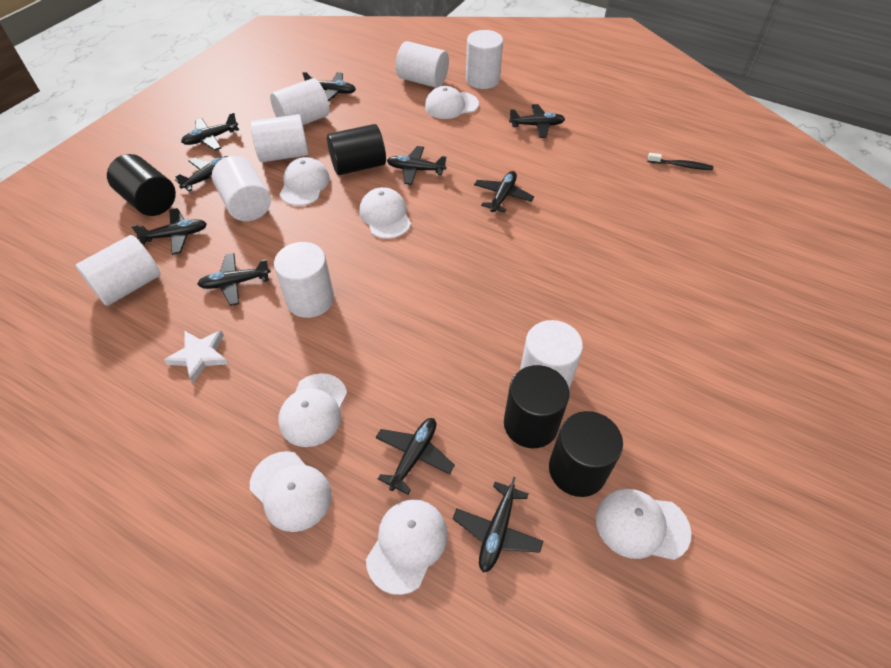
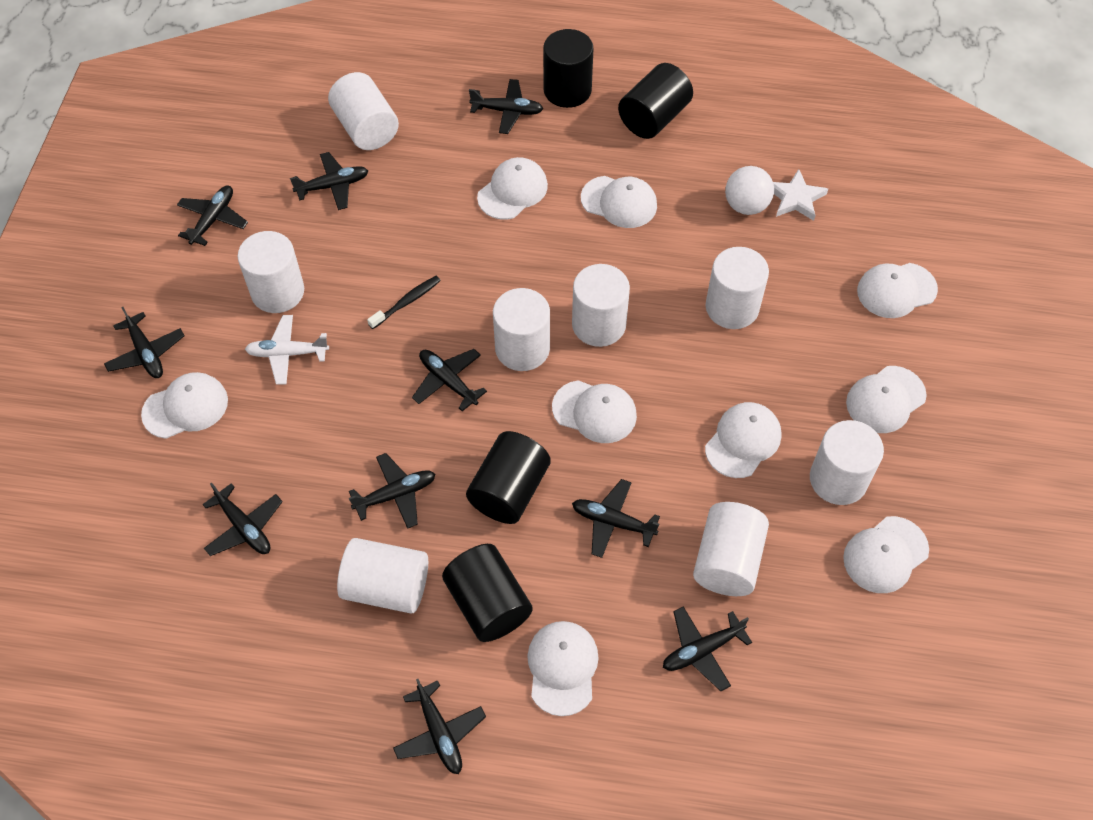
white ball: none = 0 -> [725,166,774,215] = 1
white cap: [250,451,331,532] [278,373,347,447] [279,157,330,206] [359,187,411,239] [366,499,448,595] [425,86,479,119] [596,489,691,560] = 7 -> [141,372,228,439] [477,157,548,220] [527,621,598,716] [552,380,637,443] [581,176,657,228] [705,402,782,478] [843,516,929,593] [846,366,927,433] [857,263,938,318] = 9
white plane: none = 0 -> [245,315,329,385] = 1

